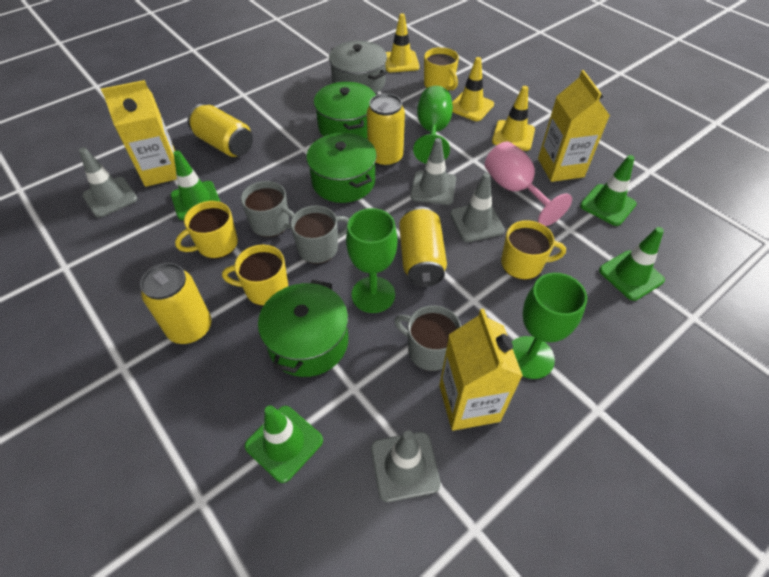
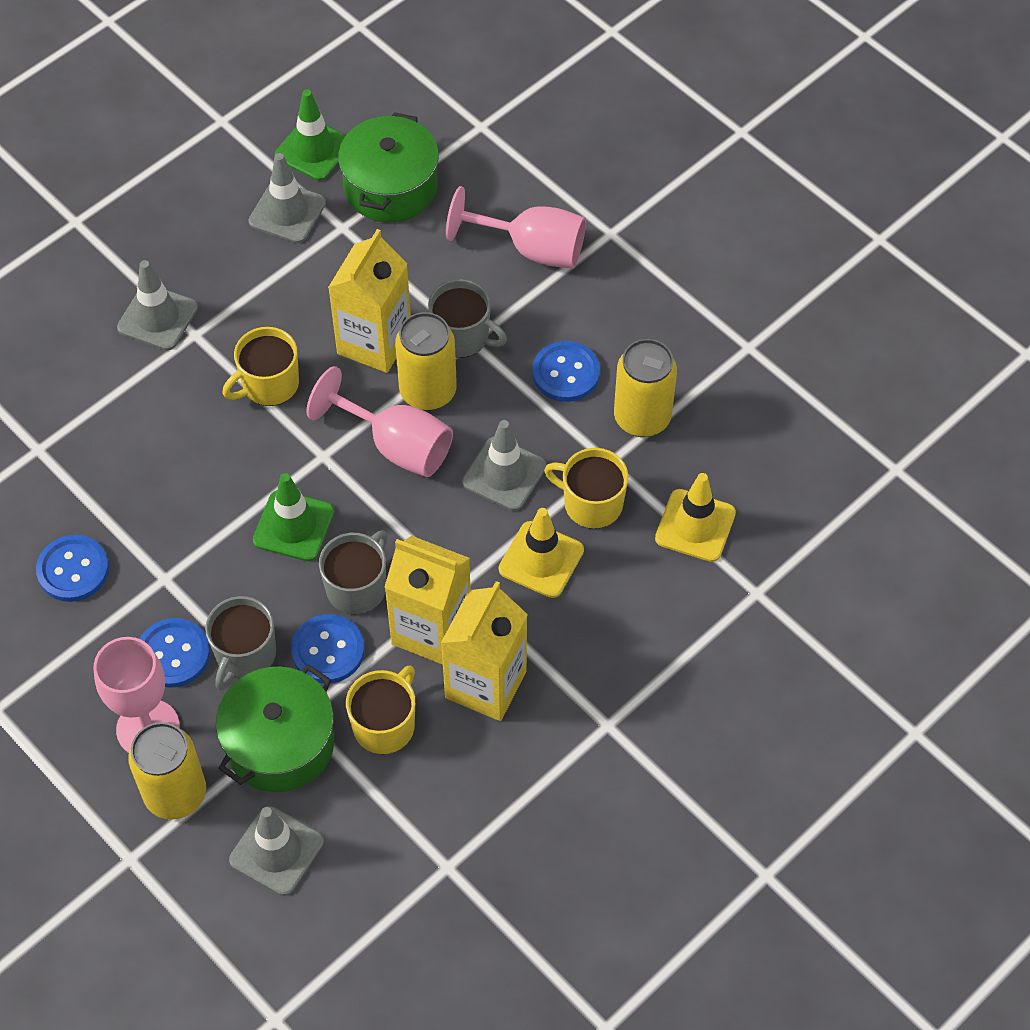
blue button: none = 0 -> [36,535,109,602] [140,618,210,688] [291,614,364,684] [532,341,600,402] = 4
green goblet: [346,208,397,313] [413,86,453,164] [512,273,587,379] = 3 -> none = 0
green pot: [258,279,348,377] [306,133,377,203] [314,82,376,139] = 3 -> [216,665,334,792] [338,112,439,222] = 2
green traffic cone: [171,151,220,220] [245,405,323,483] [580,155,637,226] [599,227,665,301] = 4 -> [253,473,335,561] [275,89,346,181] = 2
grey pot: [329,41,387,94] = 1 -> none = 0
pink goblet: [485,141,572,226] = 1 -> [94,637,180,753] [306,366,453,477] [446,186,586,269] = 3
yellow can: [140,263,211,344] [188,104,253,157] [367,93,405,167] [399,207,447,287] = 4 -> [128,722,206,820] [395,312,457,411] [614,339,677,437] = 3
yellow mug: [175,201,238,259] [222,245,288,306] [424,47,459,91] [501,220,566,280] = 4 -> [222,327,299,406] [346,665,415,754] [544,448,628,529] = 3
yellow traffic cone: [385,14,420,72] [452,57,494,121] [492,86,535,151] = 3 -> [499,508,584,598] [655,473,736,562] = 2

